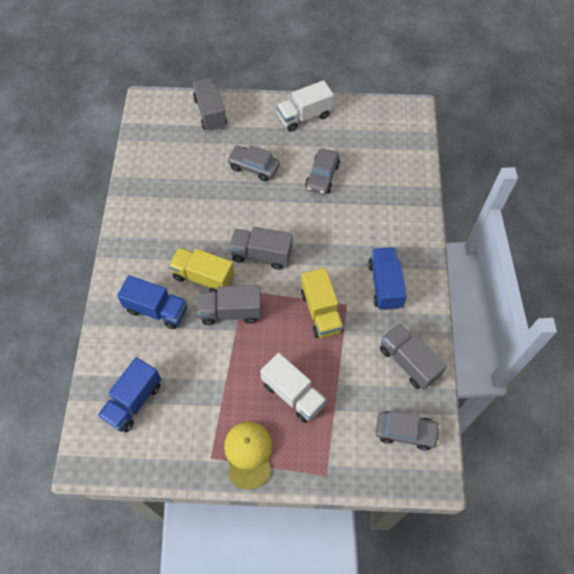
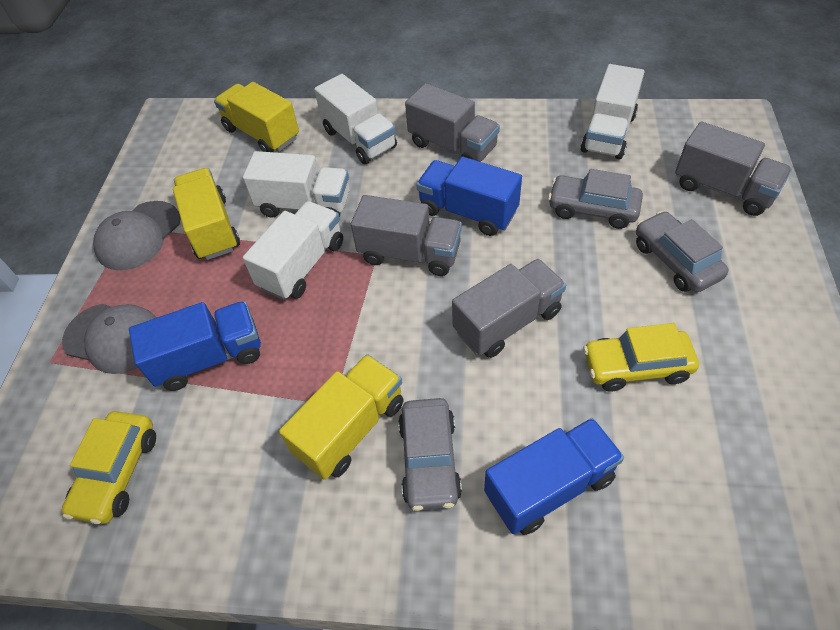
grey cap: none = 0 -> [62,304,157,374] [93,201,181,270] = 2
white truck: [260,353,327,423] [276,80,334,132] = 2 -> [243,151,350,218] [243,201,343,300] [314,74,397,164] [581,64,644,160] = 4
yellow cap: [224,422,272,490] = 1 -> none = 0
yellow car: none = 0 -> [62,411,156,524] [583,323,699,392] = 2
yellow truck: [169,247,235,294] [301,268,343,338] = 2 -> [173,168,240,260] [214,82,299,152] [279,354,404,480] = 3

